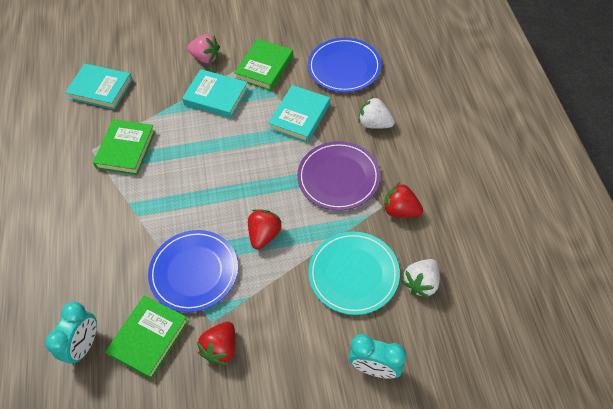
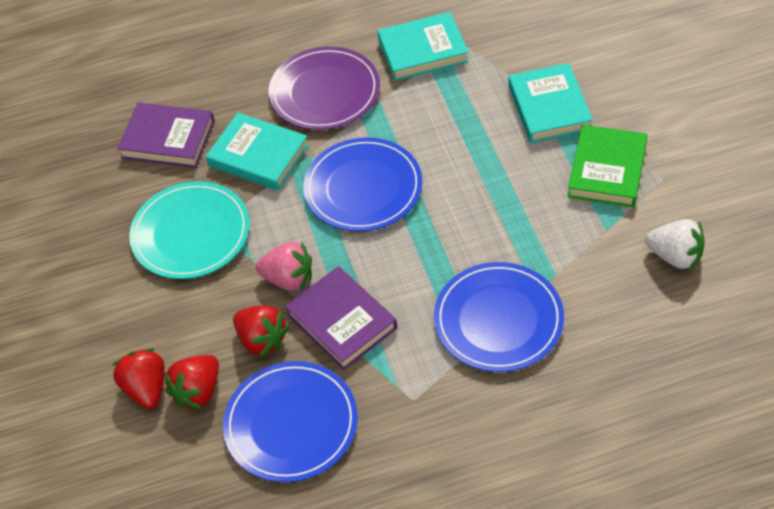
blue plate: [148,230,238,312] [308,38,381,92] = 2 -> [223,361,358,482] [304,137,422,231] [434,262,564,372] = 3
green book: [93,119,156,175] [105,295,189,379] [234,39,293,91] = 3 -> [567,125,648,207] = 1
purple book: none = 0 -> [117,102,215,168] [285,266,397,370] = 2
turquoise clock: [45,302,97,365] [349,334,406,379] = 2 -> none = 0
white strawberry: [358,97,395,129] [402,259,440,298] = 2 -> [645,219,705,270] = 1

